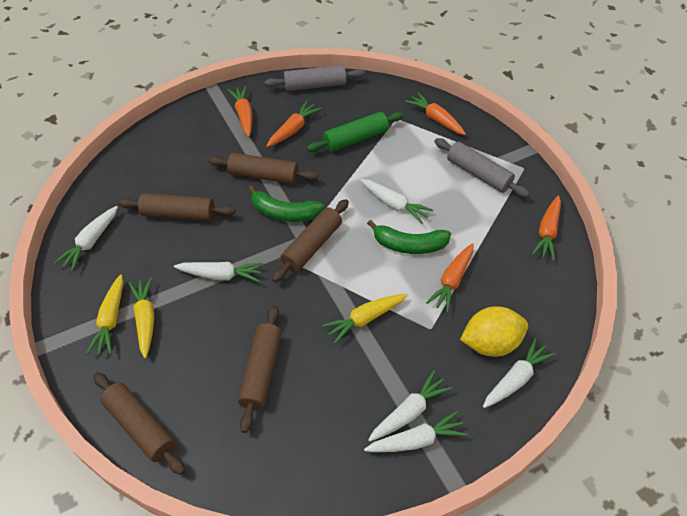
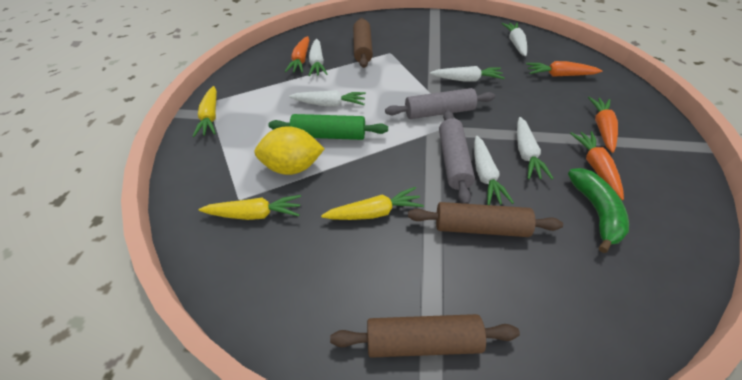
brown rolling pin: [93,372,185,475] [118,193,235,221] [208,153,318,184] [238,305,282,433] [272,199,349,282] = 5 -> [330,314,520,358] [353,17,373,68] [408,202,563,237] = 3
green banana: [248,185,324,222] [367,220,451,254] = 2 -> [568,168,629,253] = 1
orange carrot: [228,86,252,137] [266,101,321,147] [405,93,466,135] [426,243,474,313] [532,195,561,261] = 5 -> [285,36,309,73] [526,61,602,77] [570,131,624,200] [588,97,618,153] = 4

